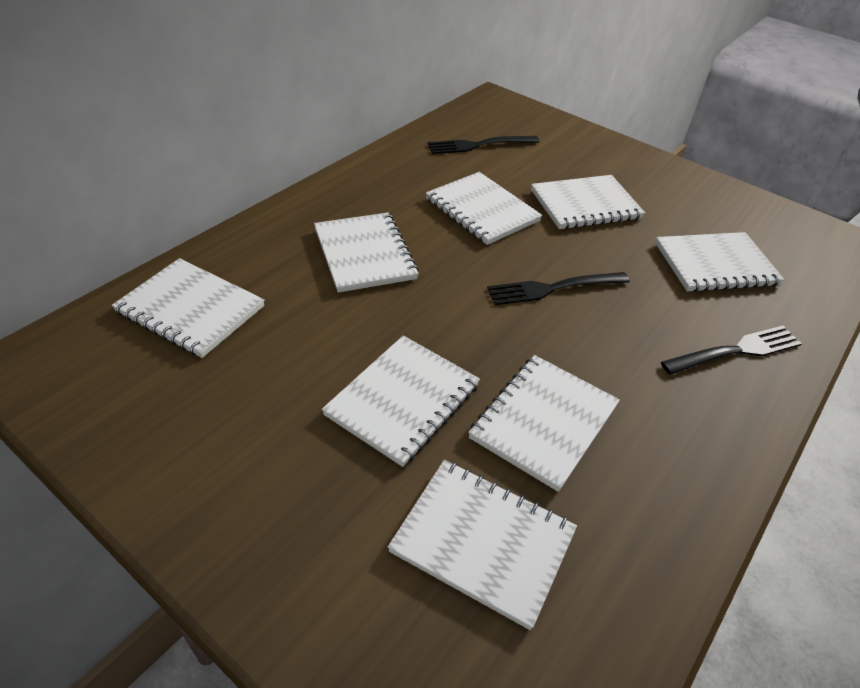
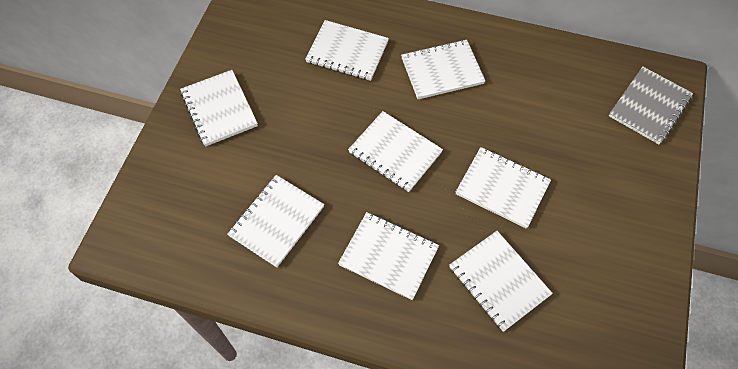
black fork: [427,136,539,154] [487,272,630,305] [661,326,802,375] = 3 -> none = 0
grey notebook: none = 0 -> [609,67,693,144] = 1

